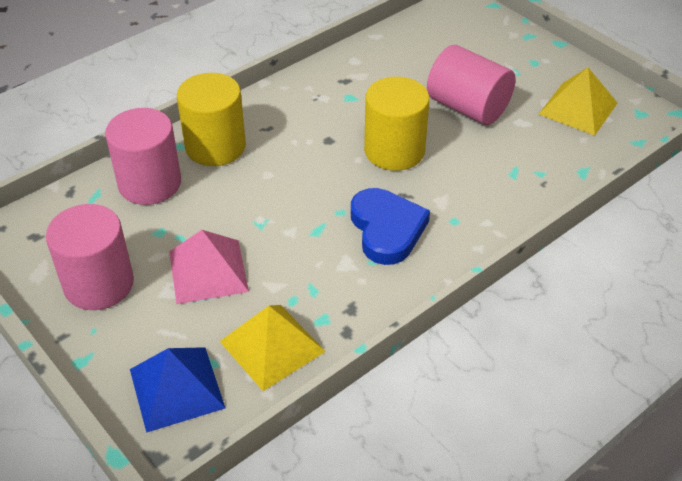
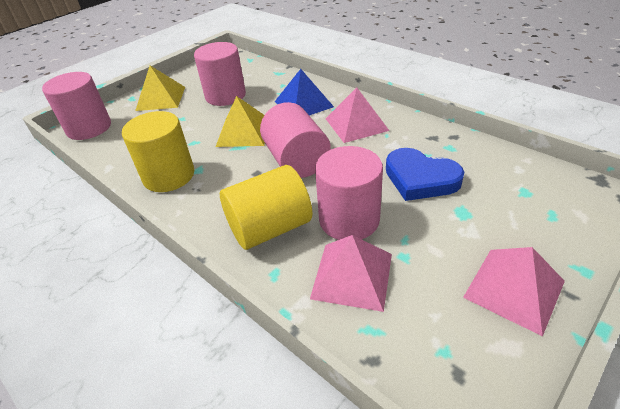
pink cylinder: [46,204,134,310] [105,108,181,205] [427,45,516,125] = 3 -> [42,72,111,140] [194,42,246,106] [260,102,331,178] [315,146,383,240] = 4
pink pyramid: [169,230,249,304] = 1 -> [310,235,392,312] [326,87,389,143] [463,247,565,337] = 3

